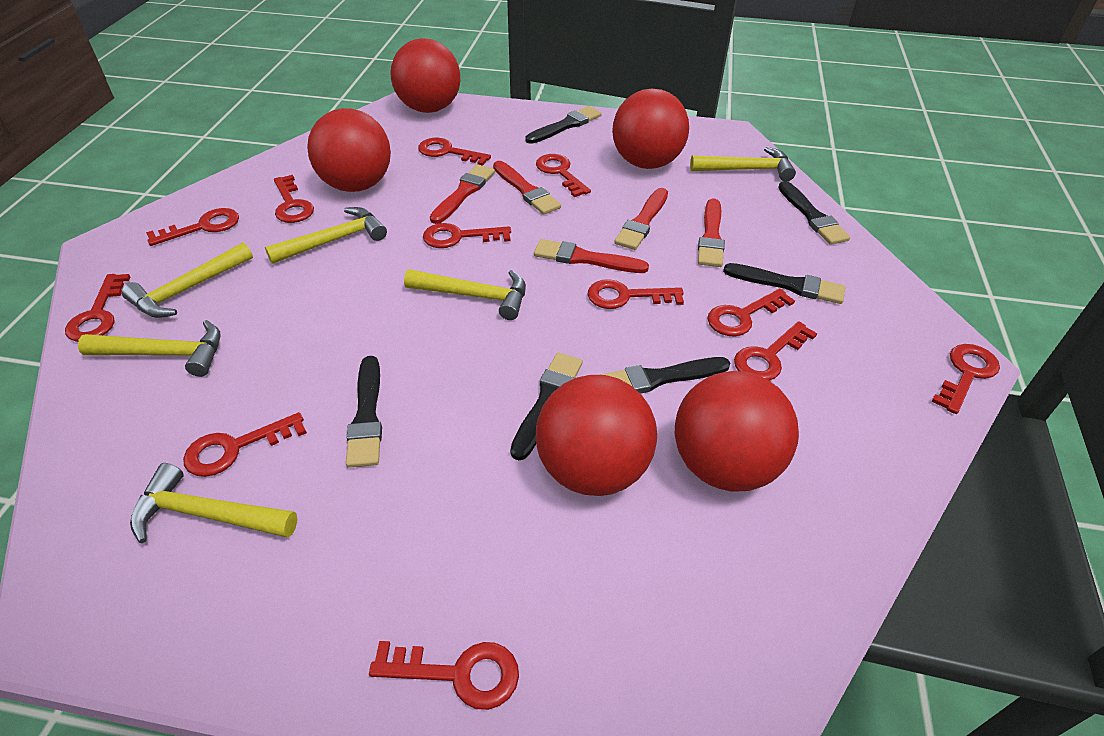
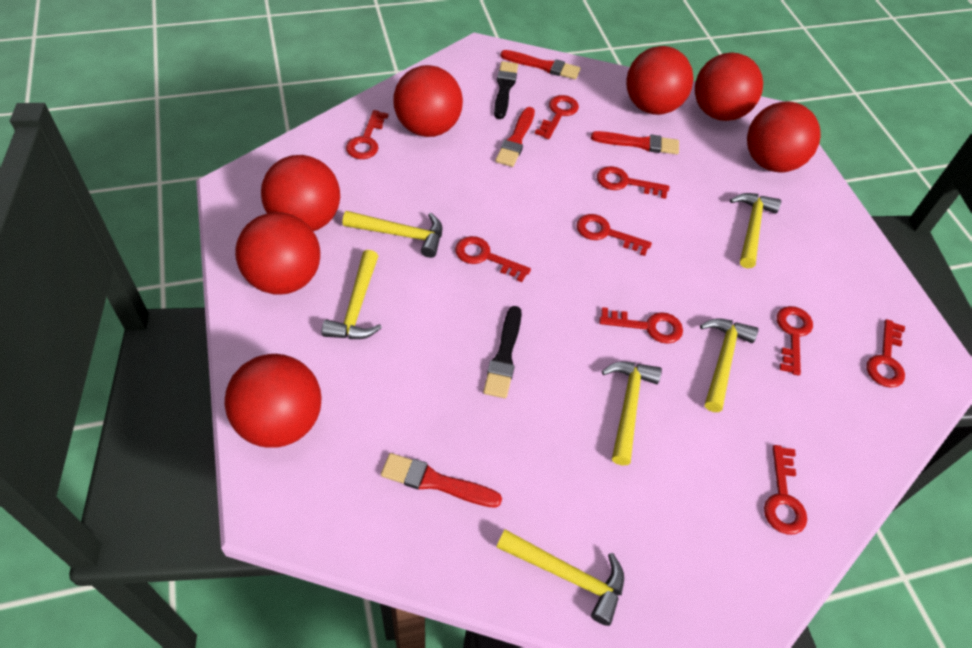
black brush: [346,356,382,468] [510,353,583,460] [525,106,602,144] [600,357,730,394] [723,263,846,304] [778,181,850,245] = 6 -> [483,306,522,398] [494,61,518,119] = 2
red ball: [307,108,391,192] [390,38,460,113] [536,375,657,496] [612,89,689,169] [675,371,799,491] = 5 -> [225,354,321,447] [235,212,320,295] [261,155,340,231] [393,65,463,137] [626,46,694,115] [695,52,763,121] [747,101,820,172] = 7
red brush: [430,164,495,224] [493,161,561,215] [534,239,649,273] [614,188,668,250] [698,198,725,267] = 5 -> [381,453,502,508] [495,107,535,167] [500,50,581,79] [591,131,679,154] = 4
red key: [65,274,130,342] [146,208,239,246] [183,412,307,477] [274,175,314,223] [369,641,519,710] [418,138,491,166] [423,223,511,248] [536,154,591,197] [588,279,684,309] [707,288,795,336] [734,321,817,381] [931,344,1000,414] = 12 -> [346,110,389,159] [455,236,531,282] [535,95,579,139] [577,214,652,256] [597,166,669,199] [599,307,683,344] [764,445,807,535] [777,306,813,376] [867,319,905,388] = 9

